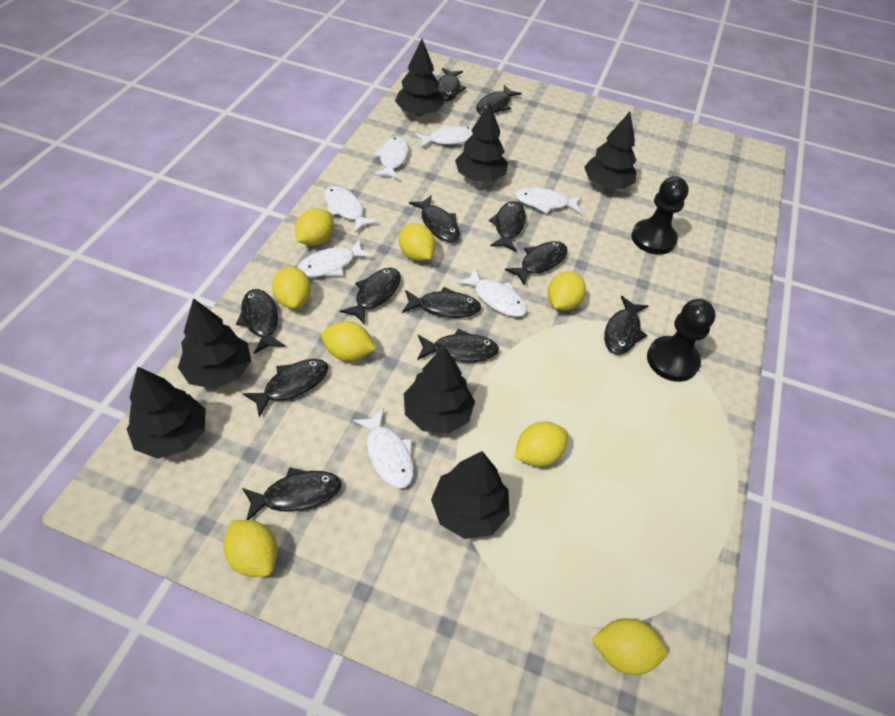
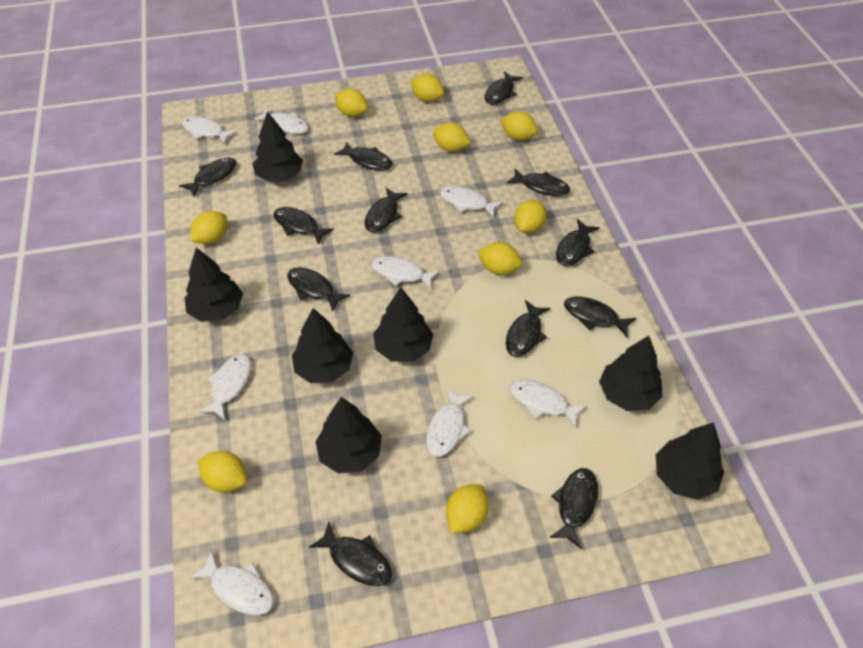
black pawn: [632,176,689,255] [647,299,716,382] = 2 -> none = 0
white fish: [298,240,372,277] [324,186,378,233] [353,409,414,488] [374,136,409,179] [415,125,473,149] [457,268,527,317] [515,187,581,214] = 7 -> [182,116,237,144] [189,550,274,615] [198,354,251,420] [254,107,308,134] [371,256,440,290] [426,388,474,457] [440,186,503,218] [510,379,587,429] = 8
yellow lemon: [223,520,278,577] [272,267,311,309] [295,208,334,246] [321,321,376,361] [399,223,436,261] [515,422,568,467] [548,271,586,311] [591,618,667,675] = 8 -> [191,211,227,244] [198,451,247,492] [335,88,368,117] [410,74,444,102] [433,122,471,152] [446,484,489,533] [477,242,522,275] [500,111,538,140] [514,200,547,233] = 9

